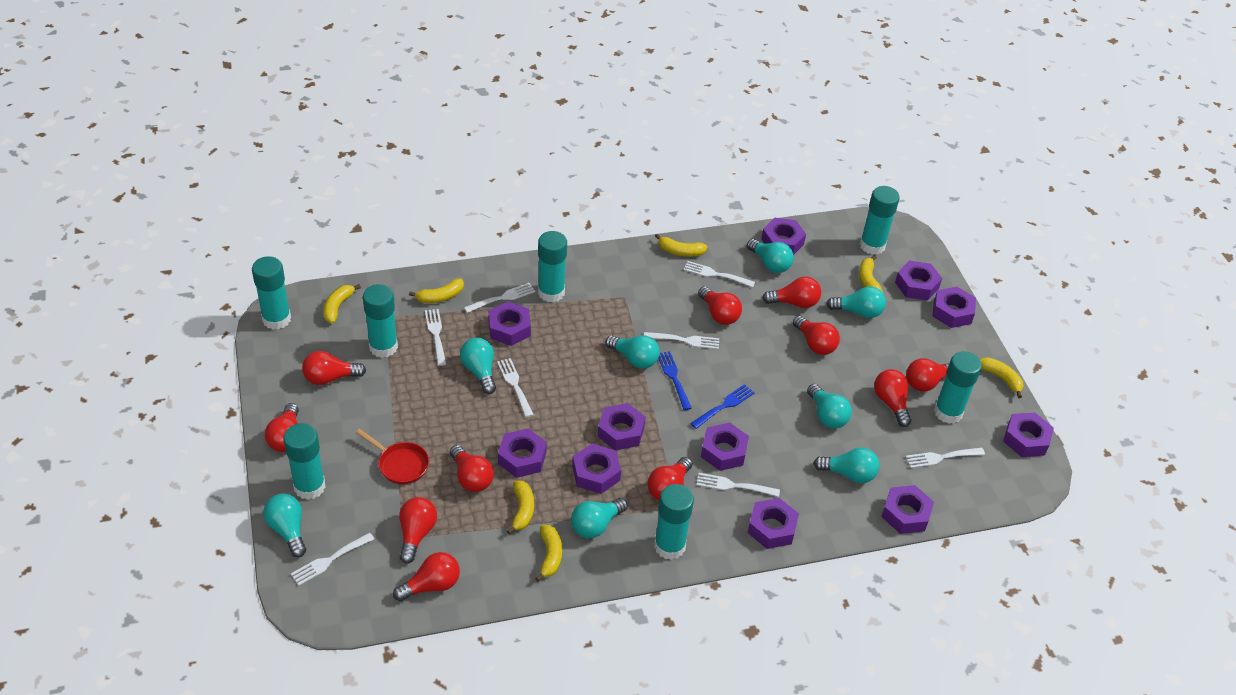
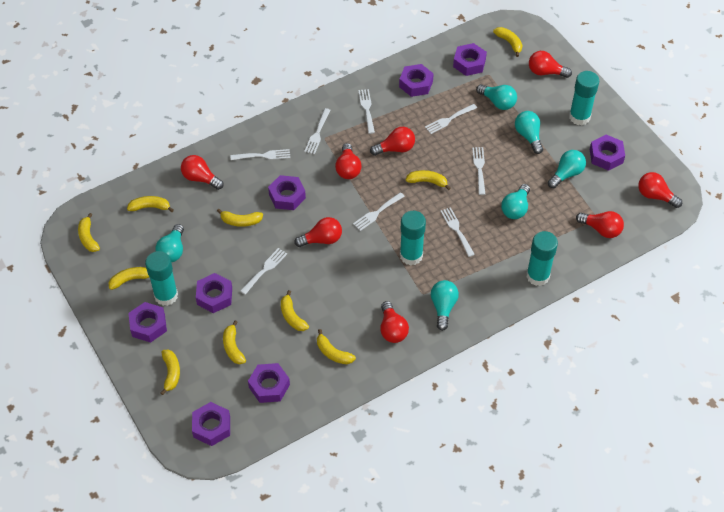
blue fork: [658,351,692,410] [690,384,754,429] = 2 -> none = 0
purple nut: [489,302,531,346] [498,429,547,478] [572,444,621,494] [597,403,646,450] [701,423,749,471] [748,498,799,549] [761,218,806,255] [881,485,934,534] [895,260,942,301] [933,287,976,328] [1003,412,1054,457] = 11 -> [128,302,167,343] [192,402,230,446] [196,273,232,313] [248,363,290,403] [268,175,306,210] [399,64,434,97] [453,43,487,76] [590,135,625,171] = 8
red light bulb: [265,403,299,452] [302,351,366,385] [393,552,460,602] [399,497,437,564] [450,445,494,492] [647,457,692,501] [698,286,742,325] [762,276,821,308] [793,316,840,355] [874,369,911,427] [906,358,949,392] = 11 -> [181,155,224,190] [294,217,342,247] [335,143,361,179] [370,127,415,156] [380,301,409,343] [529,51,572,78] [576,211,624,238] [638,172,682,208] = 8
red pan: [356,429,429,484] = 1 -> none = 0
turquoise glue stick: [252,256,291,330] [283,423,326,500] [363,284,398,358] [538,231,567,302] [654,484,694,560] [860,186,900,255] [934,351,982,424] = 7 -> [145,251,178,306] [400,211,426,266] [526,231,558,286] [569,71,599,125] = 4
turquoise light bulb: [263,494,306,557] [460,337,496,394] [571,498,628,538] [605,335,660,369] [747,239,794,273] [807,384,852,428] [813,448,880,483] [826,286,886,318] = 8 -> [155,224,184,262] [431,280,459,331] [476,84,517,110] [501,184,530,219] [515,111,543,154] [548,150,586,188] = 6
yellow banana: [323,284,361,323] [409,278,464,303] [507,481,534,535] [535,525,562,582] [655,234,708,257] [859,255,883,292] [980,357,1023,398] = 7 -> [78,213,100,252] [108,267,149,290] [127,196,174,212] [161,349,180,395] [217,209,263,227] [223,320,246,364] [281,290,309,331] [317,329,356,364] [406,170,451,190] [493,27,522,57] = 10

